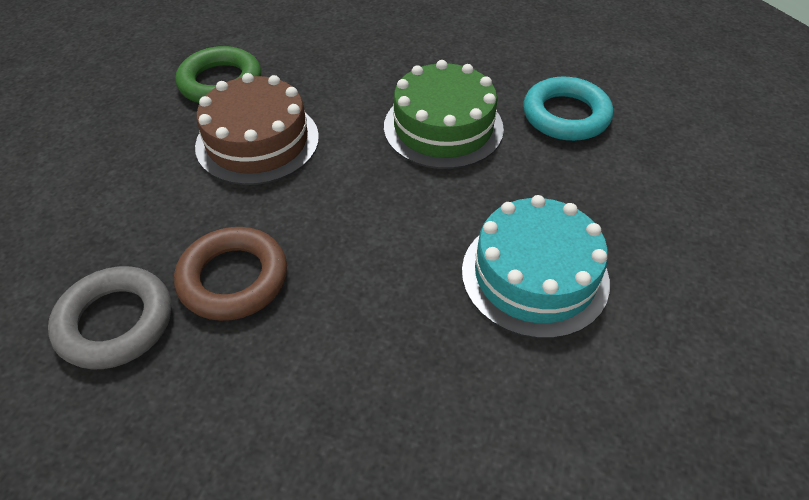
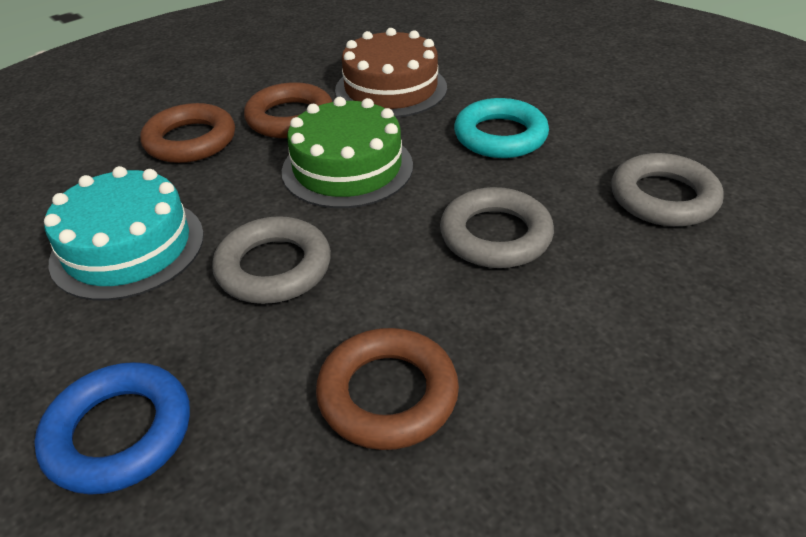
blue ring: none = 0 -> [34,362,190,495] = 1
brown ring: [174,227,287,321] = 1 -> [140,103,235,163] [244,82,332,138] [316,328,459,450] = 3
green ring: [176,46,261,103] = 1 -> none = 0
grey ring: [48,266,171,369] = 1 -> [212,216,331,304] [440,187,554,268] [611,153,724,227] = 3

